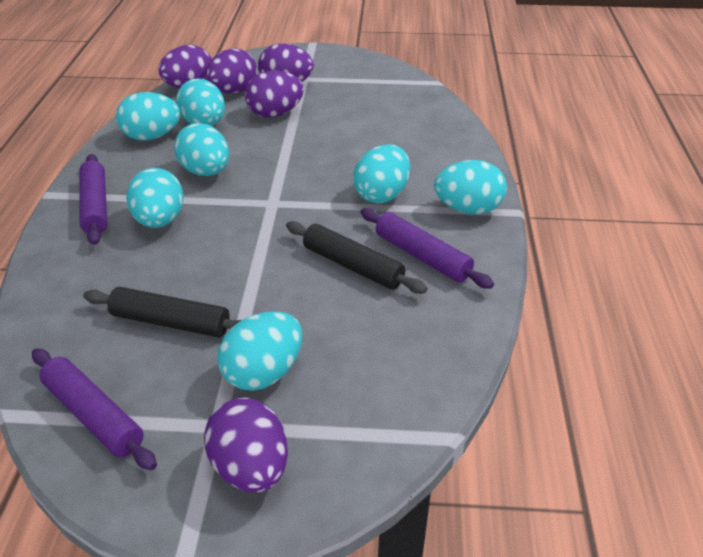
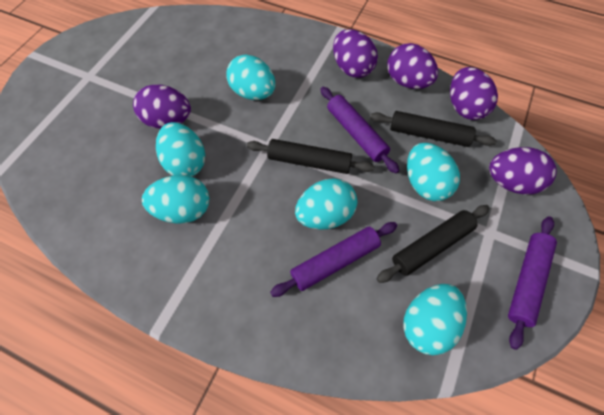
black rolling pin: [83,287,241,338] [286,221,427,294] = 2 -> [247,139,374,174] [370,111,497,147] [377,205,490,283] = 3
turquoise egg: [116,92,180,141] [126,168,184,228] [174,123,229,176] [176,79,225,126] [217,311,302,391] [353,144,410,204] [434,160,507,215] = 7 -> [142,175,210,224] [156,122,205,177] [226,54,276,100] [295,178,357,229] [403,284,467,355] [407,143,460,201] = 6

